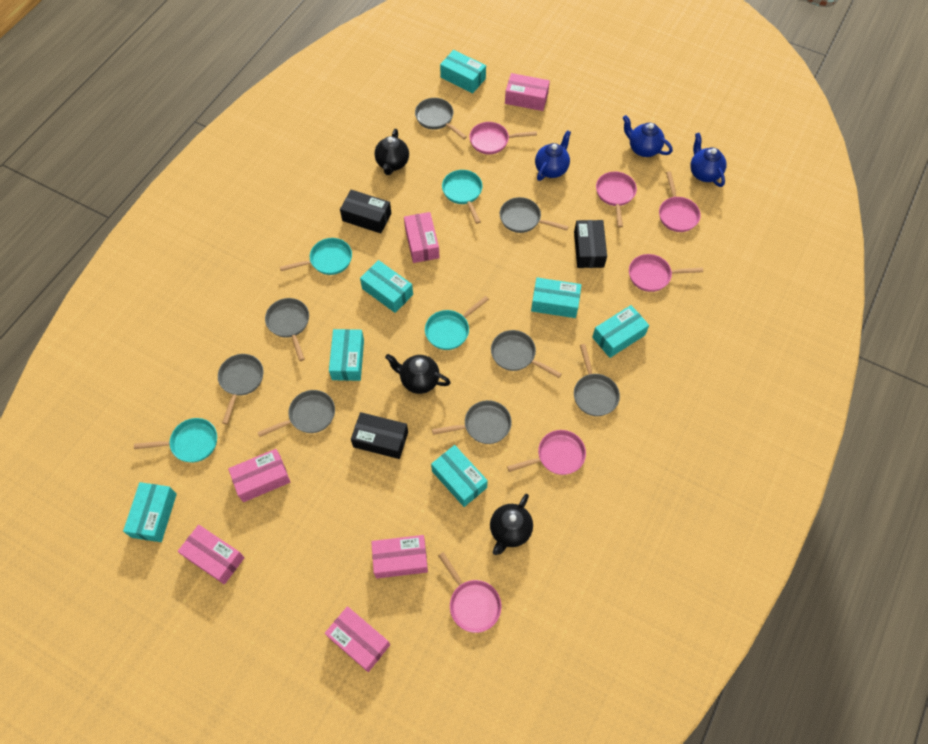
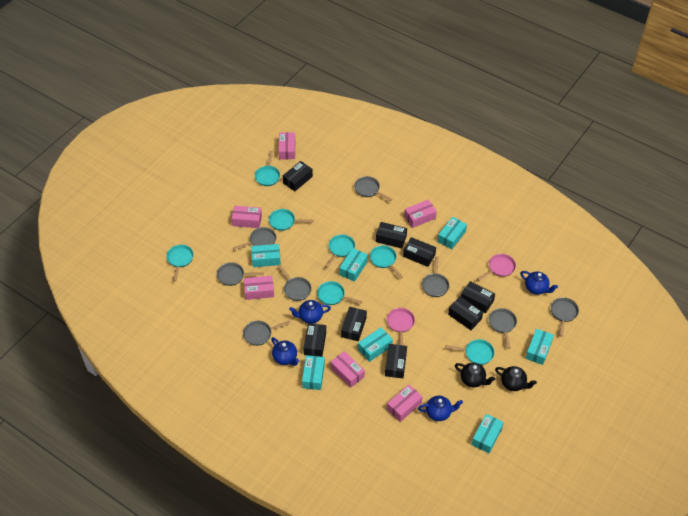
black box: [340,190,392,233] [351,412,408,459] [574,220,607,268] = 3 -> [283,161,313,191] [304,323,326,357] [341,307,367,341] [376,222,407,248] [385,344,407,378] [403,237,436,267] [448,296,483,330] [461,281,495,313] = 8
black teapot: [374,129,409,175] [385,354,451,394] [490,494,533,555] = 3 -> [455,363,495,387] [495,366,537,391] = 2
blue teapot: [535,130,571,181] [623,115,673,157] [690,133,727,187] = 3 -> [271,337,299,366] [289,300,331,324] [418,396,463,421] [520,271,558,295] = 4
pink pan: [438,552,501,633] [469,122,537,154] [507,430,586,475] [596,171,637,228] [629,254,703,292] [659,171,701,232] = 6 -> [387,308,415,345] [477,254,516,281] = 2
turquoise pan: [134,418,217,463] [280,238,352,275] [425,296,489,350] [442,170,483,224] = 4 -> [166,245,194,282] [255,151,280,186] [269,209,314,231] [317,281,362,305] [325,234,355,268] [370,245,403,278] [445,339,494,365] = 7

